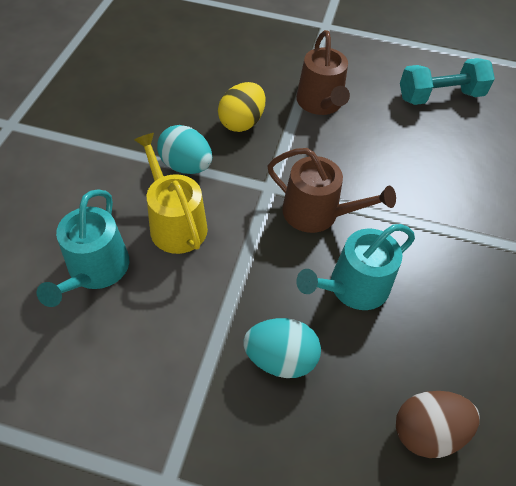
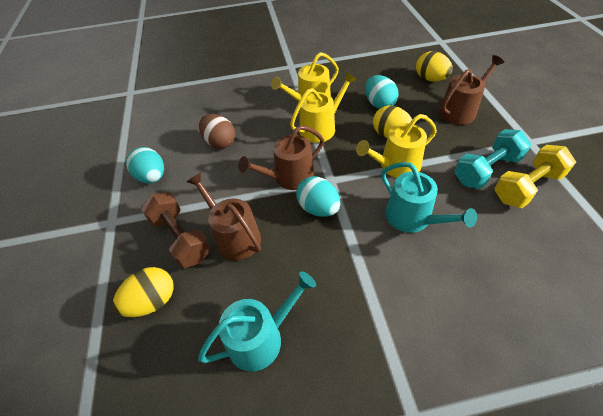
brown dumbbell: none = 0 -> [141,192,211,268] = 1
brown watering can: [267,148,396,233] [296,30,350,115] = 2 -> [187,173,261,260] [238,125,324,190] [439,55,504,125] = 3
turquoise egg: [157,125,212,174] [243,318,321,378] = 2 -> [126,147,164,183] [296,176,340,217] [365,75,399,109] = 3
yellow dumbbell: none = 0 -> [494,145,576,208] = 1
yellow egg: [218,82,265,132] = 1 -> [113,267,174,317] [373,105,412,138] [416,51,453,81] = 3
yellow watering can: [134,133,208,254] = 1 -> [271,52,339,103] [290,72,356,143] [356,114,437,178] = 3

